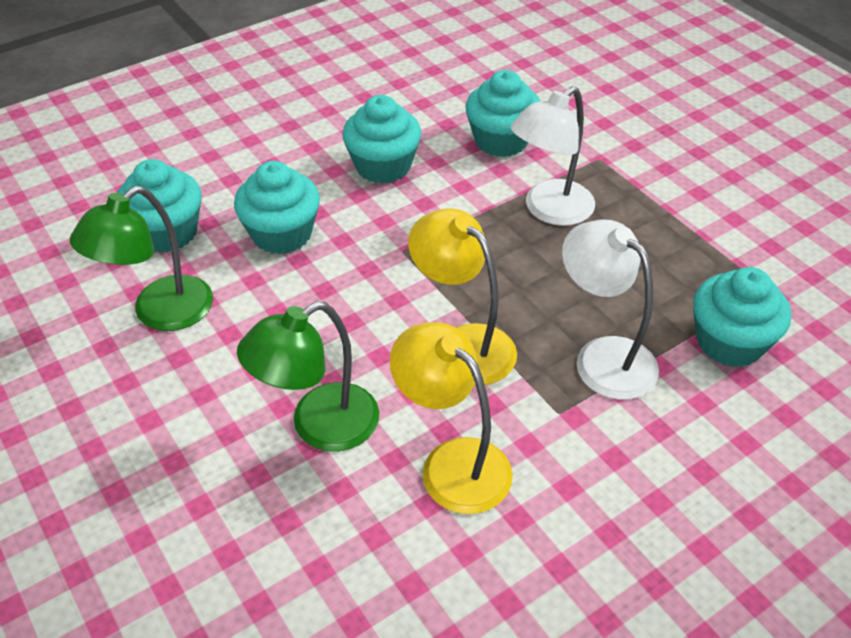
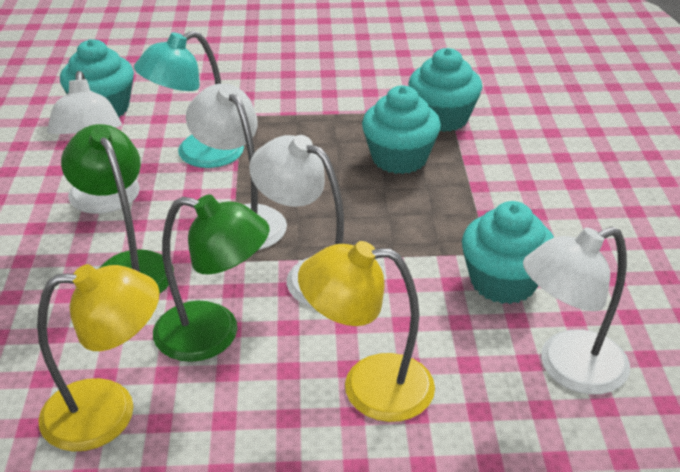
turquoise cupcake: [117,159,202,253] [234,161,320,254] [342,95,421,184] [465,70,541,157] [693,267,791,367] = 5 -> [60,39,134,117] [362,86,441,174] [408,48,482,132] [462,201,554,304] = 4
turquoise lamp: none = 0 -> [134,31,244,168] = 1
white lamp: [511,86,595,226] [562,219,659,400] = 2 -> [47,71,140,214] [186,84,287,250] [249,135,344,307] [523,227,630,395] = 4

